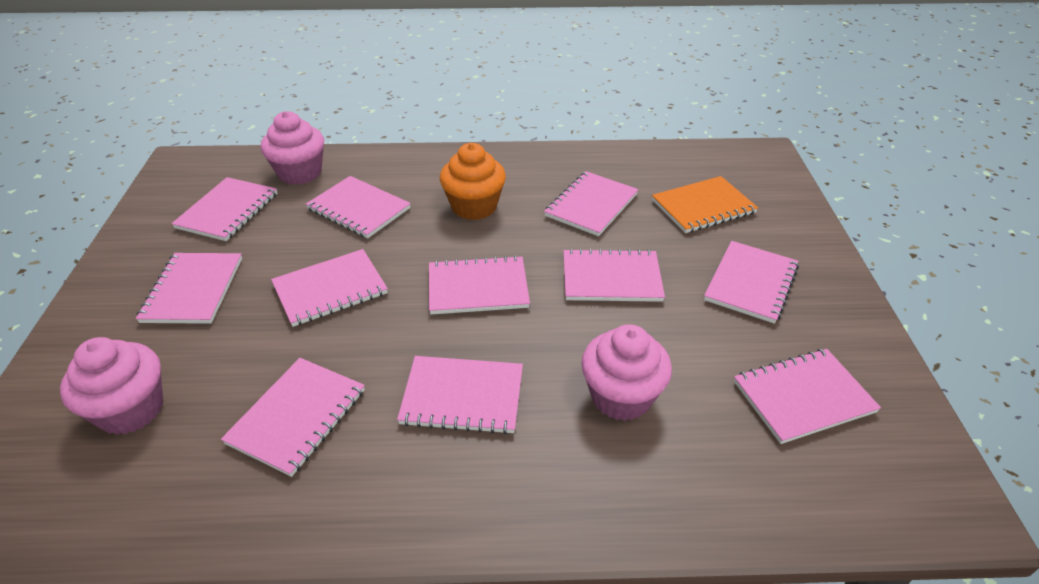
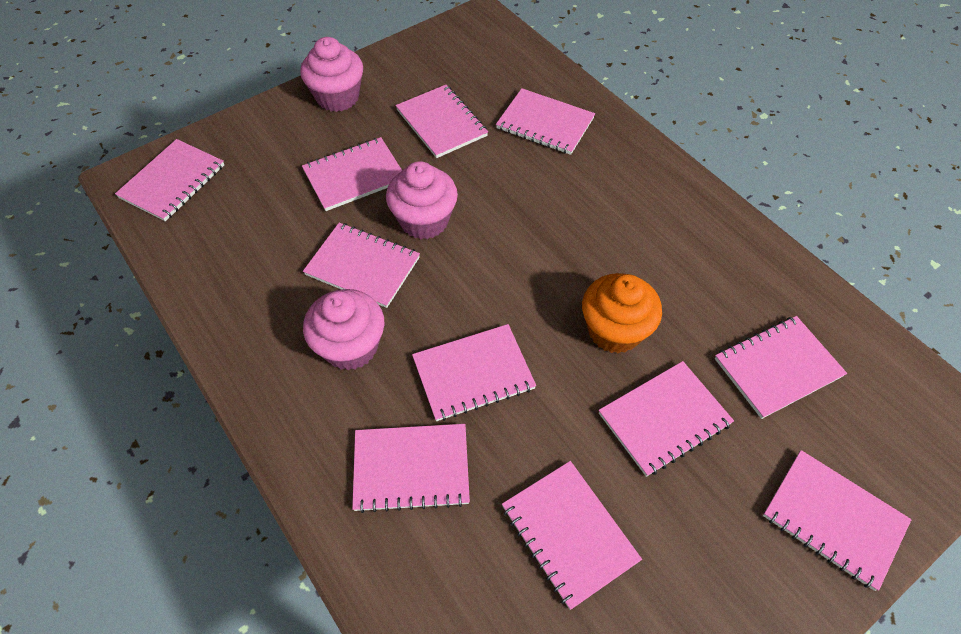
orange notebook: [652,176,758,233] = 1 -> none = 0

